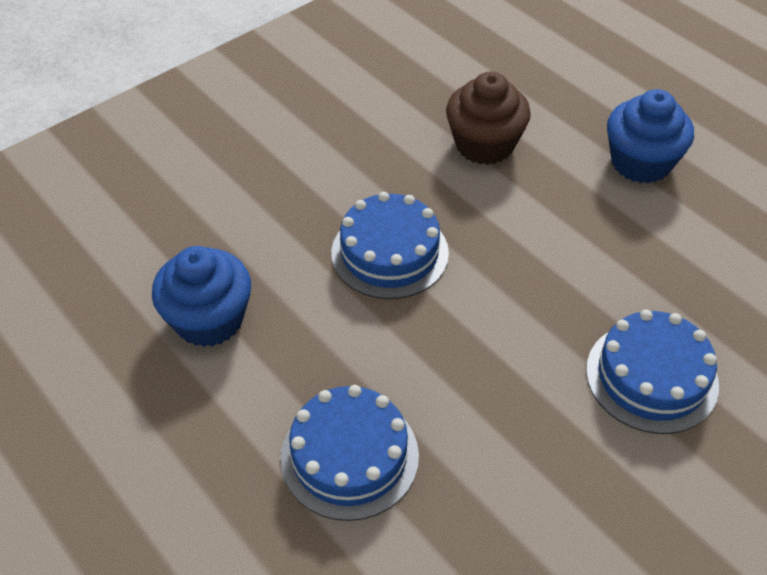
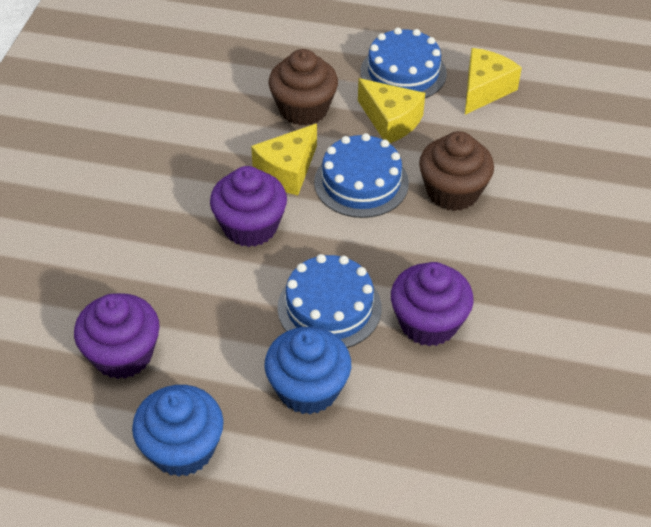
brown cupcake: [446,72,531,165] = 1 -> [268,49,338,126] [419,131,494,211] = 2
purple cupcake: none = 0 -> [74,293,160,379] [210,166,287,247] [391,262,474,346] = 3
yellow cheese: none = 0 -> [251,124,317,195] [358,78,425,143] [465,48,522,115] = 3

